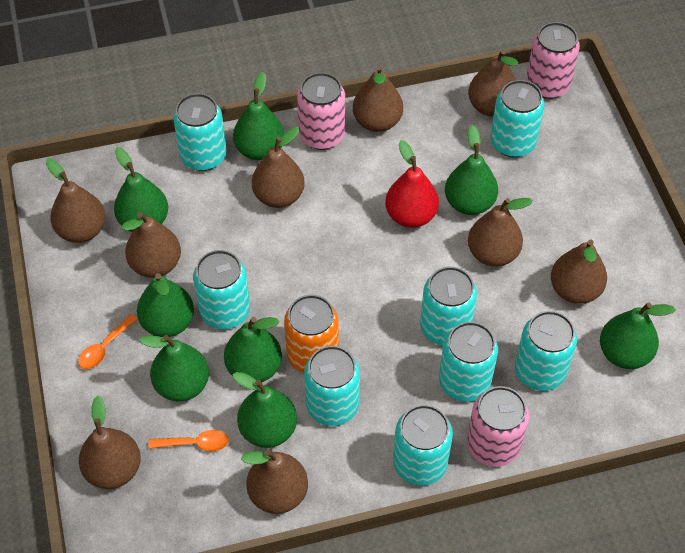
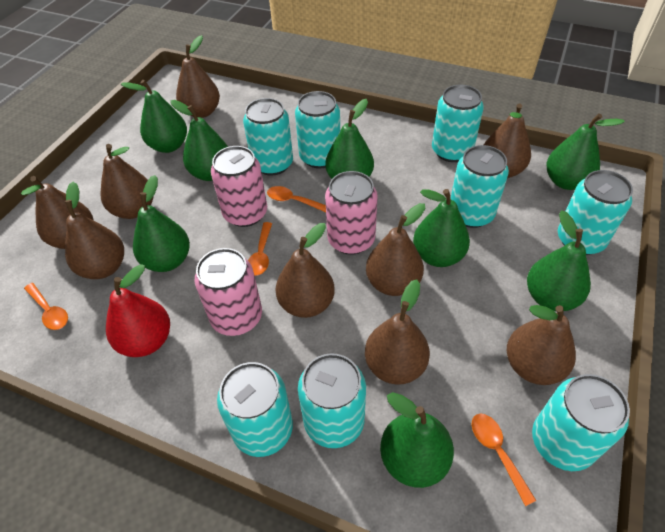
orange can: [284,295,339,373] = 1 -> none = 0
orange spoon: [78,314,138,369] [148,430,229,452] = 2 -> [24,283,68,330] [248,222,272,276] [267,186,326,212] [472,413,536,506] = 4

